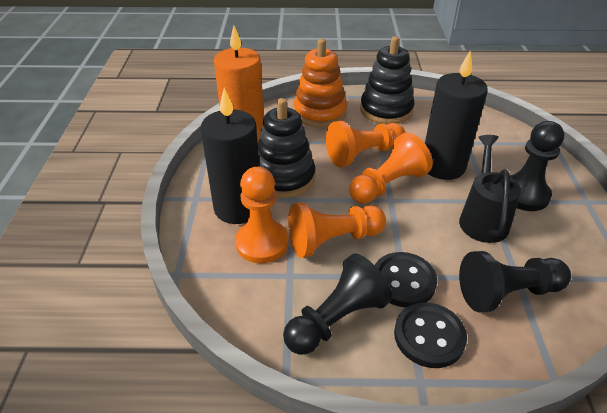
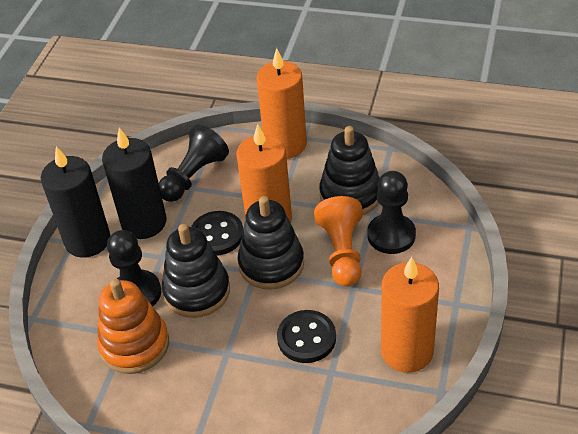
black stacking toy: [258,98,315,198] [360,36,415,125] = 2 -> [162,224,230,318] [238,196,304,290] [319,126,380,215] = 3
black watering can: [459,135,521,243] = 1 -> none = 0
orange candle: [214,25,264,142] = 1 -> [236,124,292,224] [256,48,307,159] [381,257,439,373] = 3
orange pawn: [235,167,289,263] [288,202,386,258] [326,121,406,167] [349,132,433,204] = 4 -> [314,196,363,287] = 1

